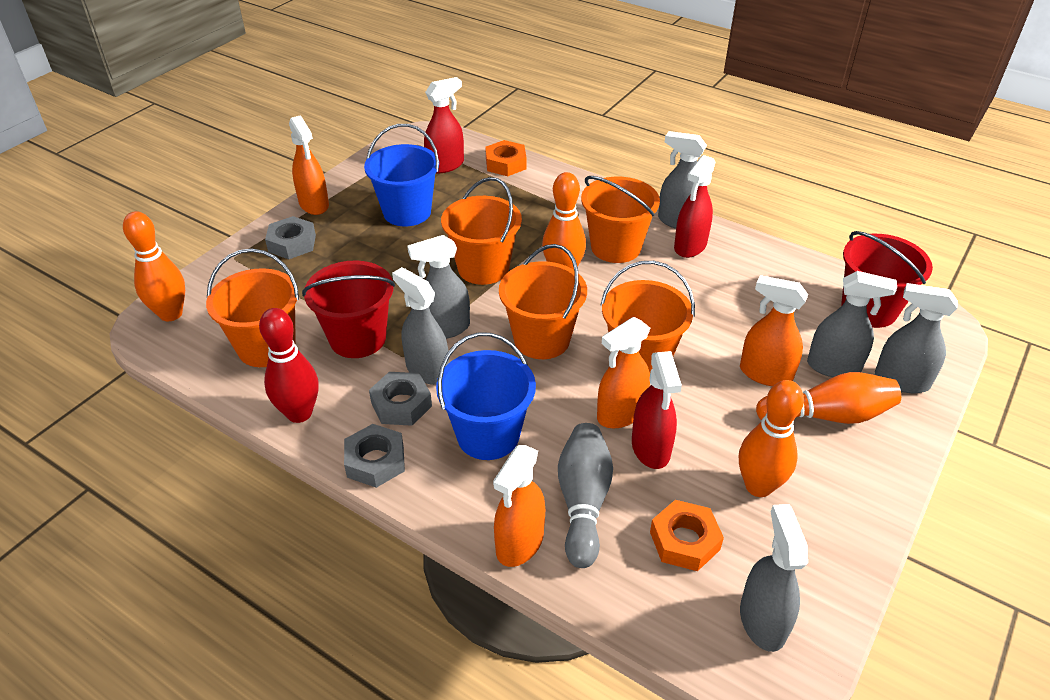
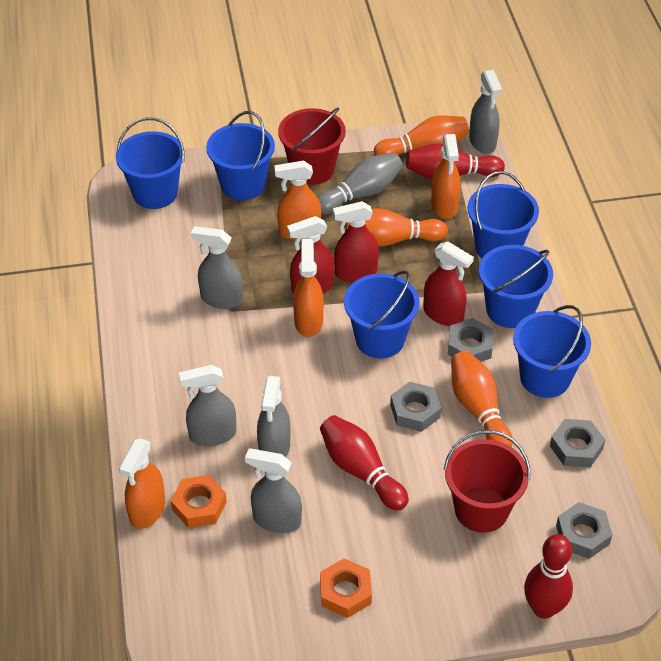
blue bucket: [364,124,439,226] [436,333,536,460] = 2 -> [116,117,185,209] [206,111,275,200] [344,270,419,358] [468,171,539,258] [479,245,553,328] [513,305,591,398] = 6
grey nut: [265,216,316,259] [344,424,405,488] [369,372,432,426] = 3 -> [390,382,441,432] [448,318,494,362] [550,419,605,468] [556,502,612,559] = 4
grey spray bottle: [392,267,449,385] [407,235,470,339] [658,131,707,229] [740,504,808,652] [807,271,897,377] [875,283,958,393] = 6 -> [179,365,236,446] [191,226,243,309] [245,449,302,533] [257,376,290,457] [469,70,502,154] = 5
orange bowling pin: [123,211,185,321] [542,172,586,270] [739,380,804,497] [756,372,901,424] = 4 -> [345,208,448,247] [374,115,469,155] [451,351,513,447] = 3
orange bucket: [206,249,299,367] [441,177,522,285] [499,244,587,359] [581,176,660,263] [601,261,695,372] = 5 -> none = 0
red bowling pin: [259,308,319,423] = 1 -> [320,415,409,511] [406,143,505,179] [524,534,573,619] = 3

